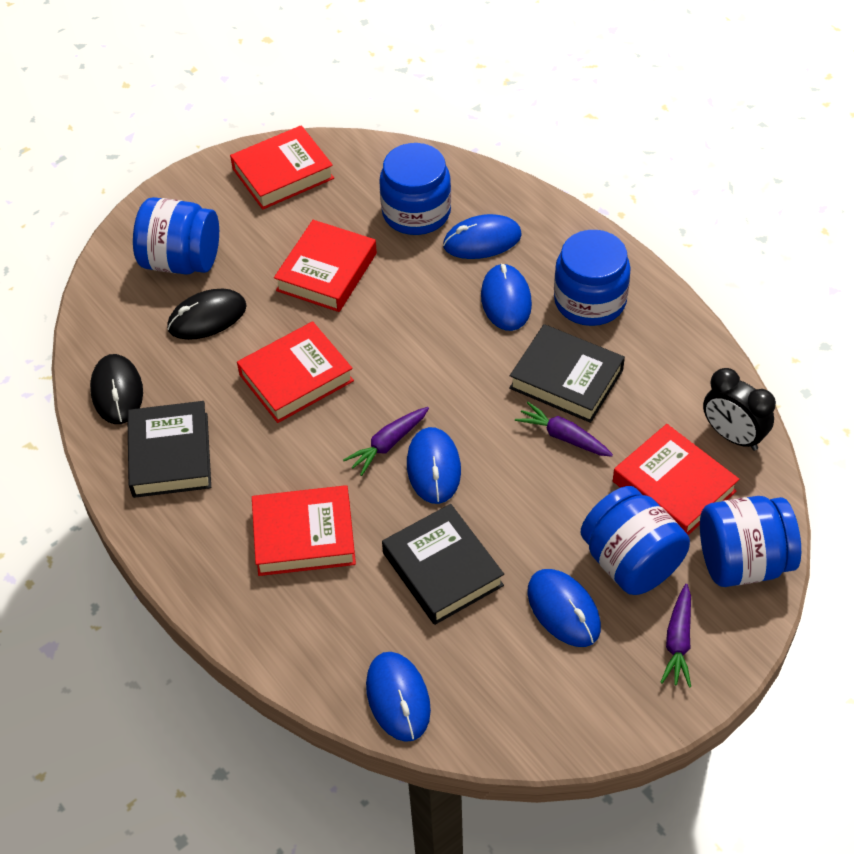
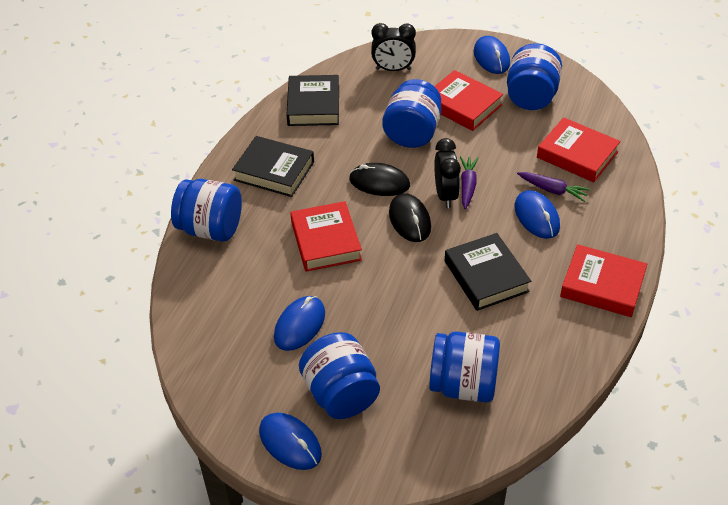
black clock: [703,368,776,451] = 1 -> [371,23,416,71] [434,138,461,208] = 2
blue mouse: [366,652,431,742] [407,427,461,504] [443,214,522,259] [481,263,532,331] [527,569,601,647] = 5 -> [259,413,322,470] [274,296,325,351] [474,36,510,74] [514,190,560,239] = 4
purple carrot: [343,407,429,476] [515,402,613,457] [660,584,691,688] = 3 -> [460,156,479,209] [517,172,591,202] = 2
red book: [230,125,334,210] [237,321,354,423] [252,485,356,576] [274,220,377,312] [613,424,739,535] = 5 -> [290,201,362,272] [434,70,503,131] [537,117,621,182] [560,244,647,317] = 4

